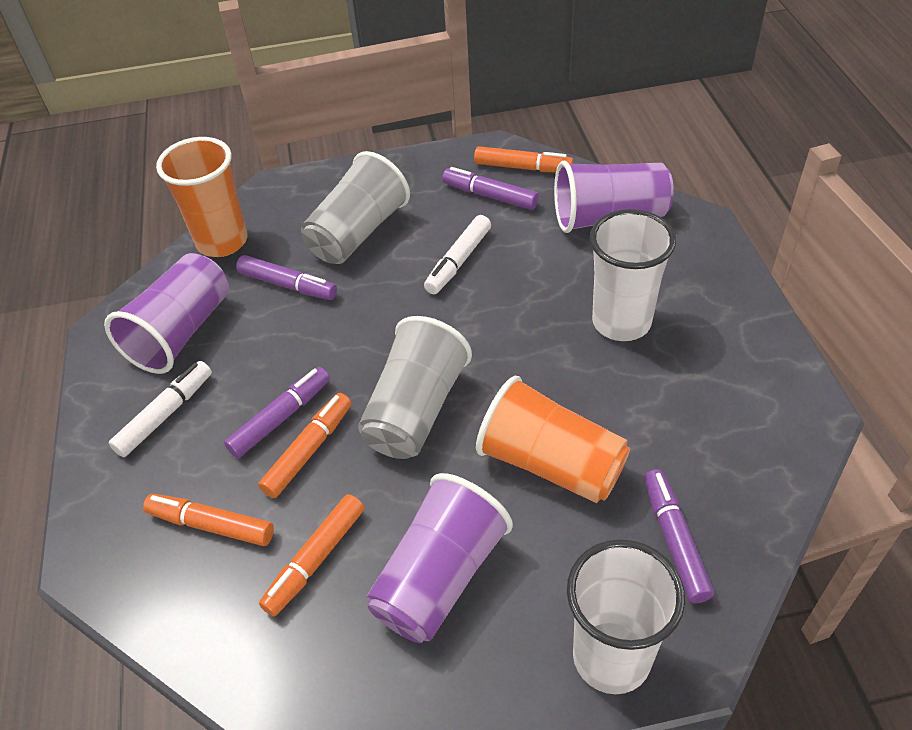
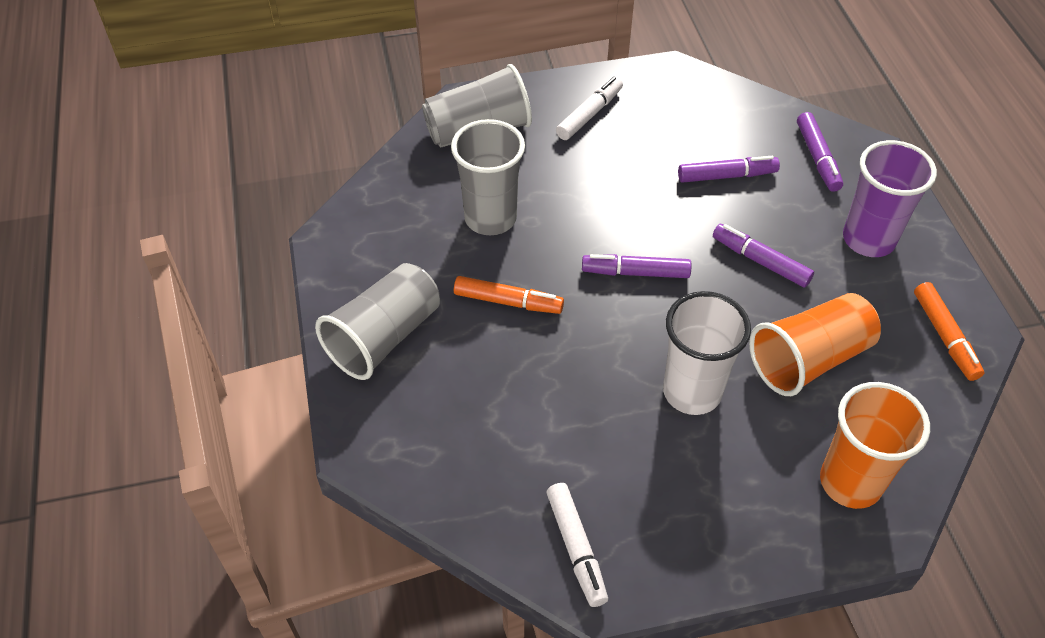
grey cup: [301,151,410,264] [358,316,472,459] = 2 -> [315,263,440,380] [422,64,532,147] [451,119,525,235] = 3
orange marker: [143,494,274,546] [258,393,351,498] [259,494,364,616] [474,146,573,172] = 4 -> [454,276,564,314] [914,282,984,381] = 2
purple cup: [104,253,229,374] [366,473,513,643] [554,161,674,233] = 3 -> [843,140,937,257] = 1
white cup: [567,539,685,694] [590,209,676,341] = 2 -> [663,291,751,415] = 1

